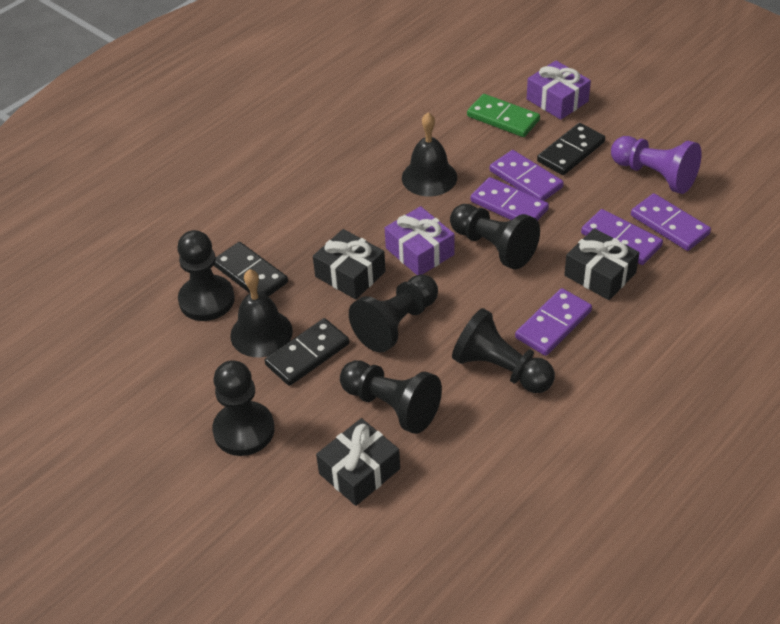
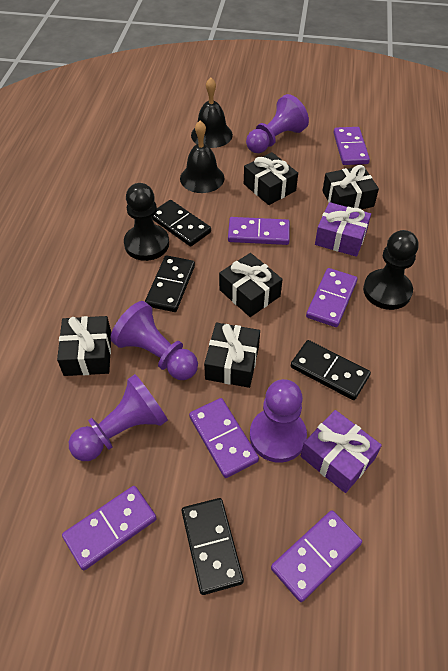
black domino: [214,242,288,297] [265,318,349,386] [537,123,605,175] = 3 -> [145,255,195,312] [152,200,211,247] [182,498,244,595] [291,340,371,400] = 4
black gift: [313,229,386,299] [316,418,400,506] [564,228,639,300] = 3 -> [57,316,111,376] [204,323,260,388] [219,253,283,317] [244,152,298,205] [322,165,379,209] = 5
black pawn: [177,230,235,321] [212,360,275,456] [340,360,442,434] [349,274,438,353] [450,204,540,269] [452,308,555,393] = 6 -> [124,183,169,261] [363,230,419,310] = 2
green domino: [467,94,540,137] = 1 -> none = 0
purple domino: [471,177,549,221] [490,150,564,201] [515,288,592,356] [581,209,663,265] [631,193,711,251] = 5 -> [62,486,157,570] [189,398,259,478] [228,217,290,245] [271,510,362,602] [306,268,358,327] [333,127,370,165] = 6
purple pawn: [611,136,702,194] = 1 -> [69,374,168,461] [111,301,198,380] [246,94,309,153] [250,379,307,463] = 4

